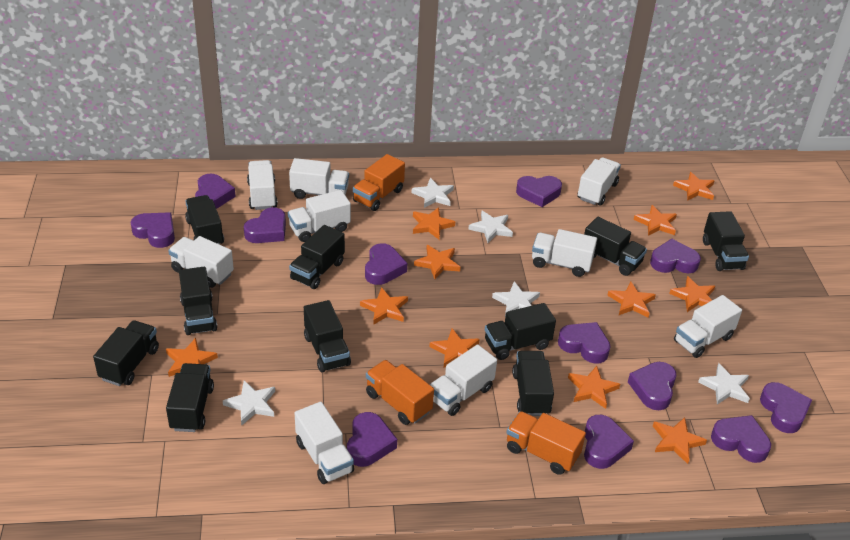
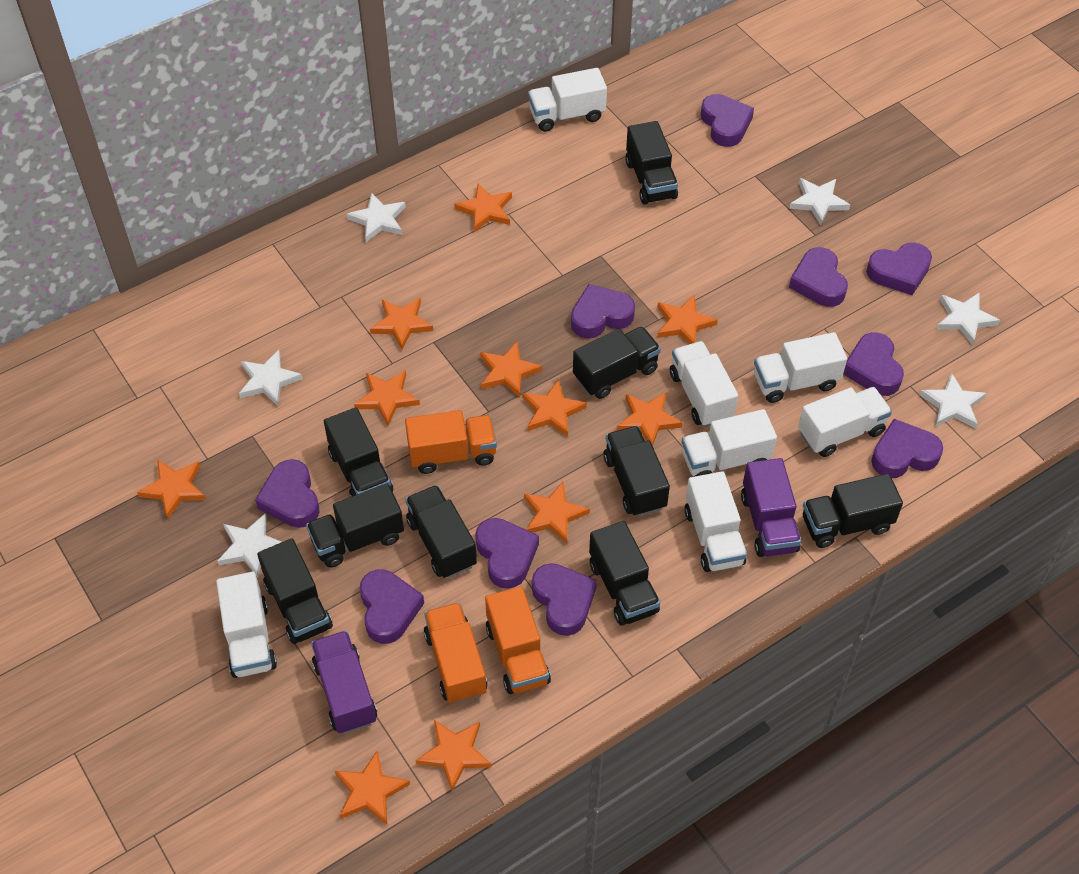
black truck: [93,320,159,386] [166,363,214,432] [179,267,217,335] [185,195,224,245] [289,225,345,289] [304,300,351,372] [485,303,556,360] [512,351,554,416] [584,217,647,276] [703,211,749,271] = 10 -> [257,538,333,644] [306,484,404,568] [324,407,393,497] [405,485,477,578] [573,326,661,399] [589,521,660,626] [604,426,670,517] [625,121,678,205] [803,473,903,548] = 9
purple heart: [130,212,175,248] [195,174,236,209] [244,207,286,243] [347,412,397,467] [365,243,407,285] [516,176,562,207] [558,322,611,364] [584,415,634,469] [628,362,677,410] [650,239,701,273] [711,415,771,463] [760,382,812,433] = 12 -> [255,459,319,528] [360,569,424,644] [475,518,539,589] [532,563,597,636] [571,284,635,339] [701,94,754,147] [789,247,848,307] [843,332,904,396] [866,243,932,295] [871,419,943,478] = 10
purple truck: none = 0 -> [311,630,377,734] [741,458,801,557] = 2
white star: [223,381,275,426] [412,178,454,208] [468,211,513,243] [492,281,540,317] [698,363,750,404] = 5 -> [218,514,281,577] [239,350,303,406] [347,193,406,242] [790,178,850,225] [920,373,986,429] [937,293,1000,345] = 6
white truck: [168,236,234,288] [247,160,278,210] [288,190,351,242] [289,158,349,199] [295,402,354,484] [430,344,497,416] [532,229,597,277] [577,157,621,206] [674,295,742,358] = 9 -> [216,572,277,678] [528,68,607,132] [670,341,738,427] [682,409,777,477] [685,471,747,572] [754,332,847,403] [798,387,892,457] = 7

